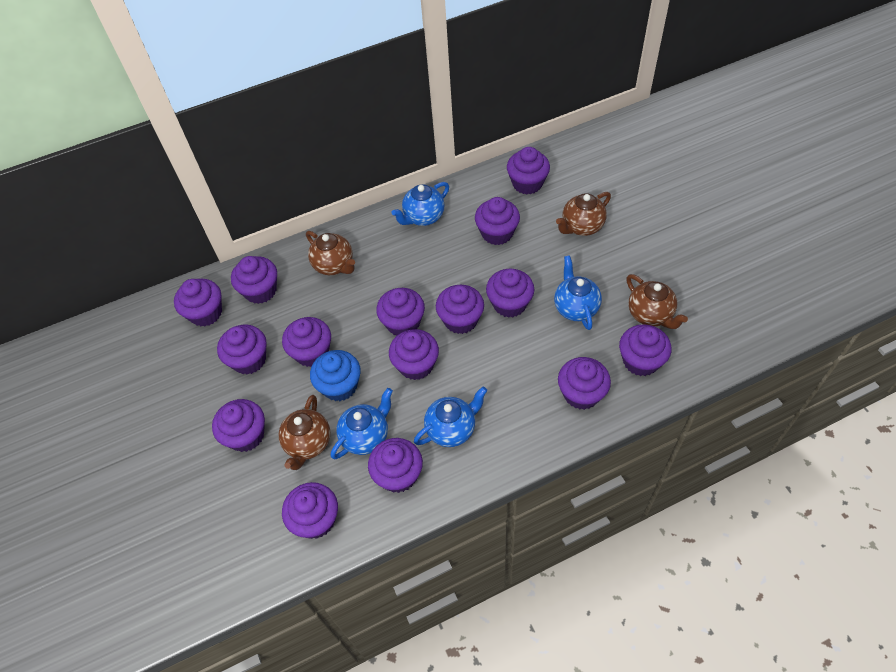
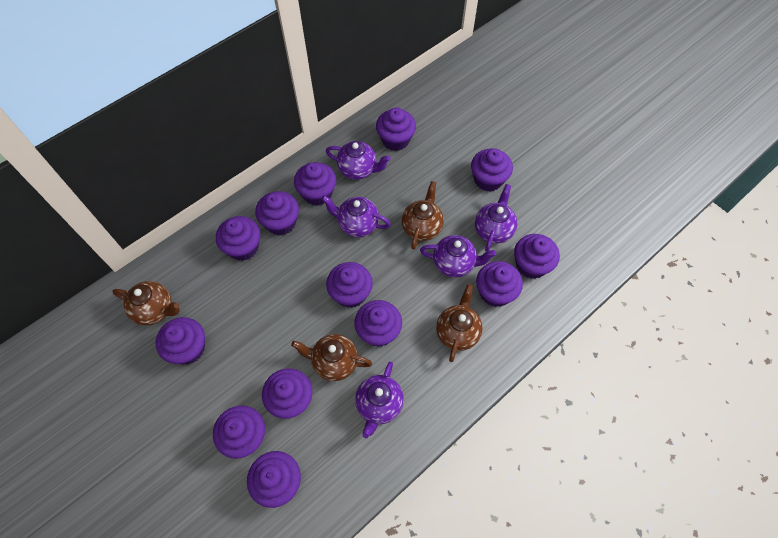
blue cupcake: [310,350,361,401] = 1 -> none = 0
blue teapot: [331,388,393,459] [391,182,449,226] [414,387,487,447] [554,255,602,330] = 4 -> none = 0
purple cupcake: [174,279,222,327] [212,399,265,452] [217,325,267,375] [231,256,277,304] [282,317,331,367] [282,482,338,539] [368,438,423,493] [376,288,425,335] [389,329,439,380] [436,285,484,334] [475,197,520,245] [486,268,535,318] [507,147,550,194] [558,357,611,410] [619,324,671,376] = 15 -> [156,317,205,364] [213,405,265,459] [216,216,260,261] [247,451,301,508] [255,191,299,235] [262,368,312,419] [294,162,336,206] [326,262,373,308] [354,300,402,347] [376,108,416,151] [471,148,513,191] [476,261,523,307] [514,234,560,279] = 13
purple teapot: none = 0 -> [321,195,391,237] [326,141,390,180] [355,362,404,438] [420,235,496,277] [475,184,517,251] = 5

